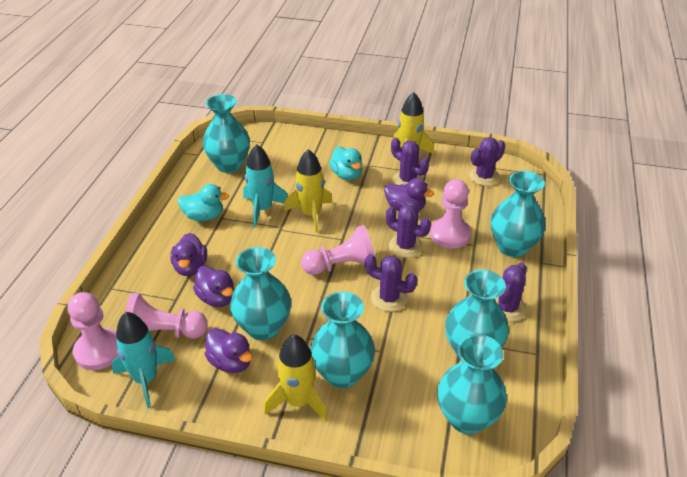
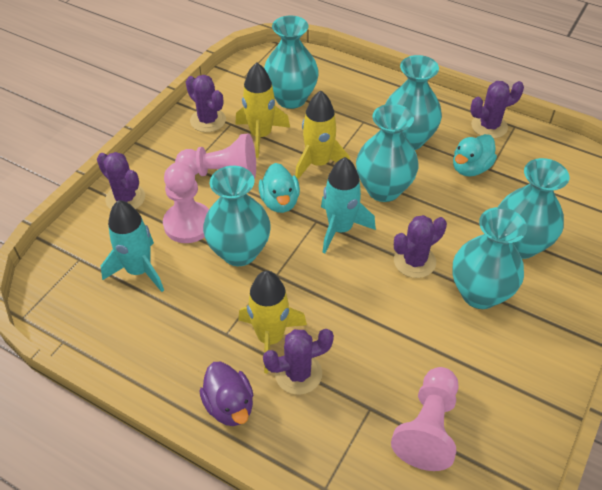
pink pawn: [68,292,118,370] [125,293,208,339] [301,225,375,275] [430,179,471,248] = 4 -> [163,162,209,243] [175,133,256,179] [391,367,459,471] = 3
purple duck: [170,233,207,276] [193,266,234,307] [205,328,253,373] [384,178,434,211] = 4 -> [199,362,253,426] = 1

